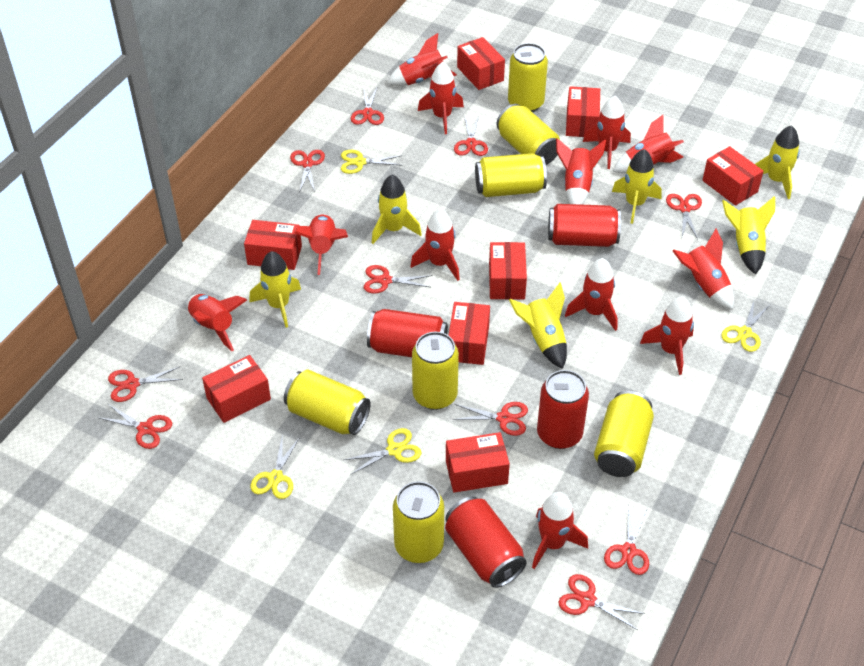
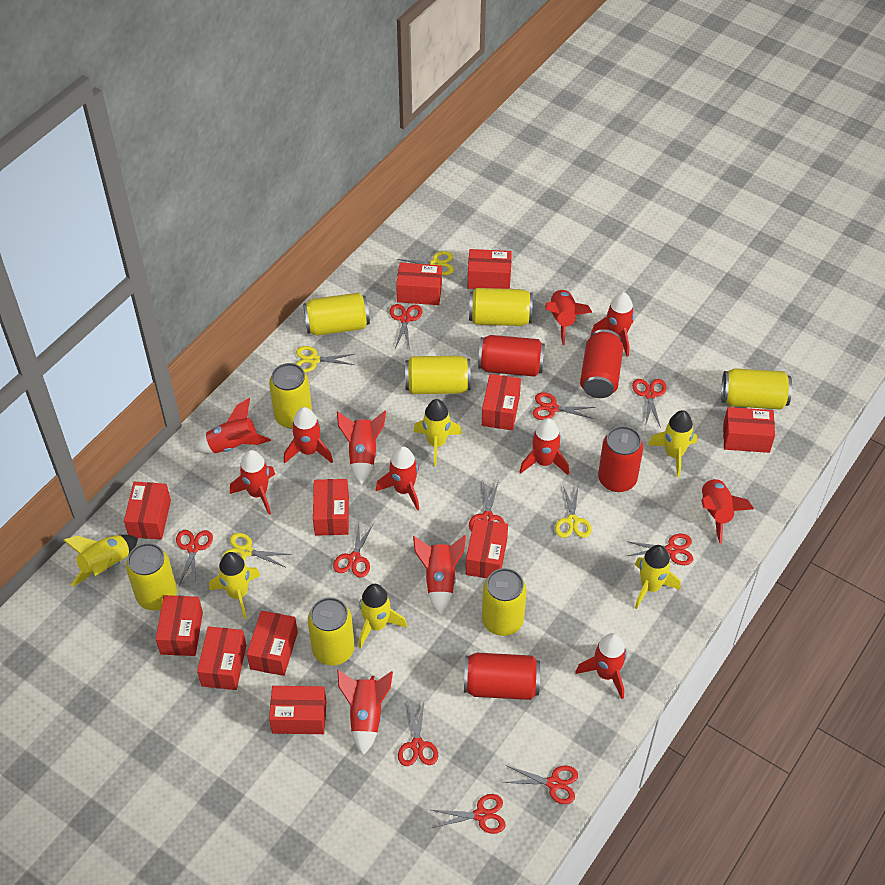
red box: [202,355,271,423] [244,220,302,270] [446,432,510,493] [449,302,490,365] [457,37,505,90] [489,242,527,299] [566,86,600,137] [702,146,764,206] = 8 -> [124,482,171,540] [156,595,203,656] [197,626,246,690] [247,611,298,676] [269,686,327,734] [313,479,349,536] [396,263,442,305] [466,519,508,578] [468,249,512,289] [482,374,521,430] [723,407,775,453] = 11
yellow can: [284,370,371,435] [393,481,444,563] [412,332,459,410] [475,153,547,197] [497,104,560,165] [508,43,548,112] [594,391,654,477] = 7 -> [126,543,177,610] [269,363,312,429] [303,293,370,336] [308,597,355,665] [405,356,471,394] [469,288,533,326] [482,568,527,636] [721,368,792,410] = 8

